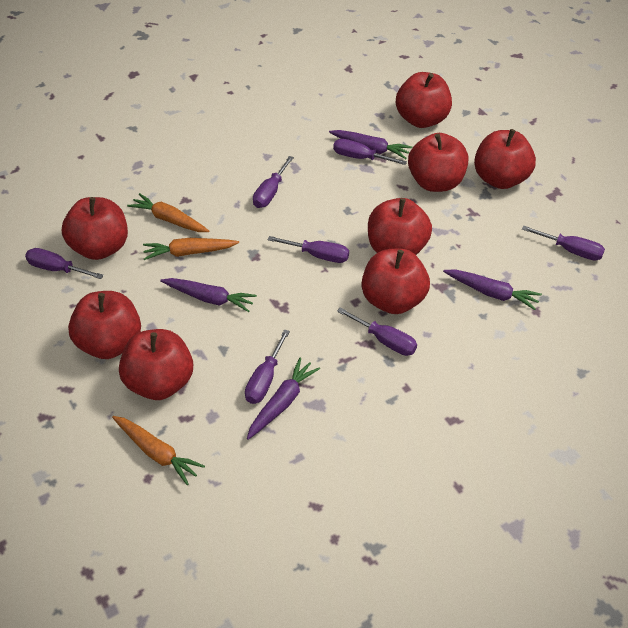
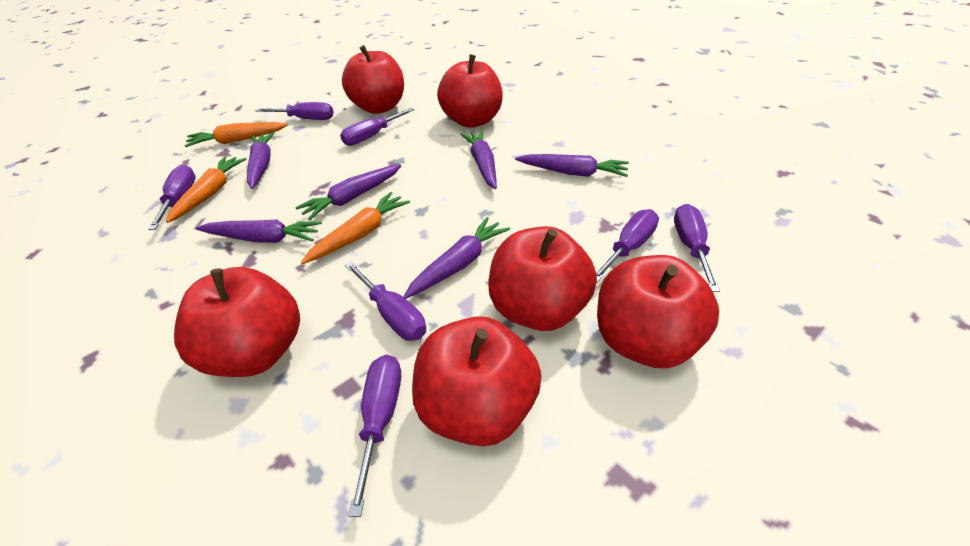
purple carrot: [160,278,257,312] [247,357,320,440] [329,130,412,159] [443,269,542,310] = 4 -> [196,220,322,243] [247,132,275,189] [295,164,402,220] [404,217,510,299] [460,130,497,189] [515,154,629,177] = 6
red apple: [62,197,128,260] [68,291,141,359] [119,329,193,400] [362,249,430,314] [368,198,432,255] [396,72,452,128] [408,133,468,192] [474,129,536,189] = 8 -> [174,267,300,377] [342,45,404,114] [412,316,542,446] [437,54,503,128] [488,226,597,331] [597,255,719,368] = 6

